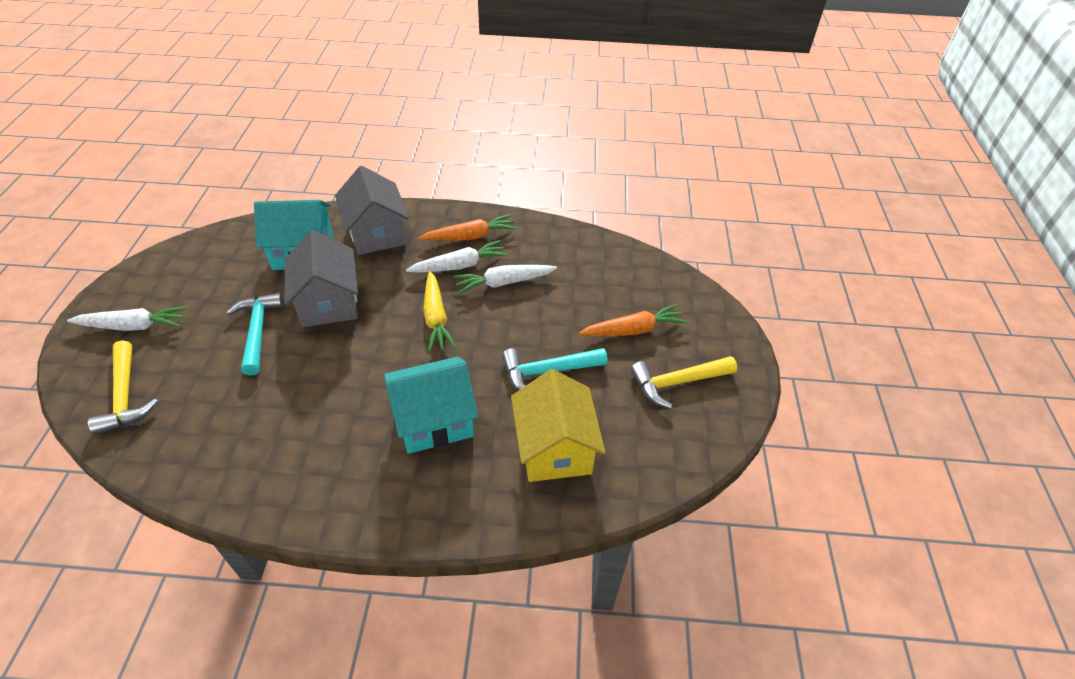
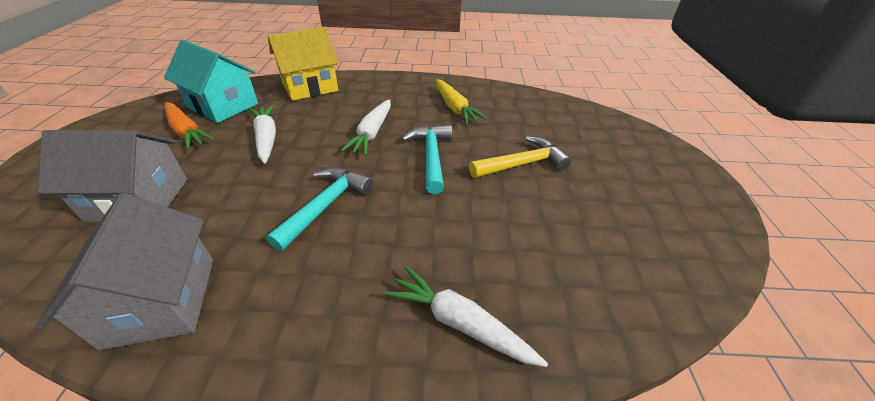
orange carrot: [419,214,517,241] [579,304,687,336] = 2 -> [164,102,215,150] = 1
turquoise house: [254,200,334,270] [384,357,479,454] = 2 -> [164,40,258,123] = 1
yellow hammer: [88,340,158,435] [631,356,737,409] = 2 -> [469,136,571,178] = 1

